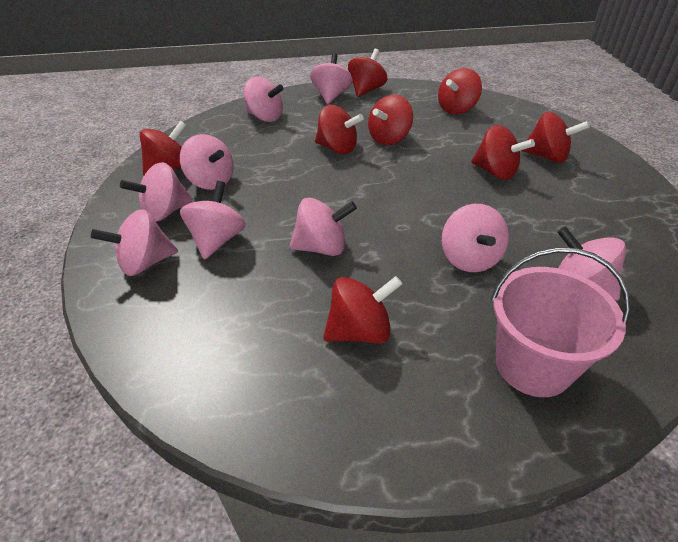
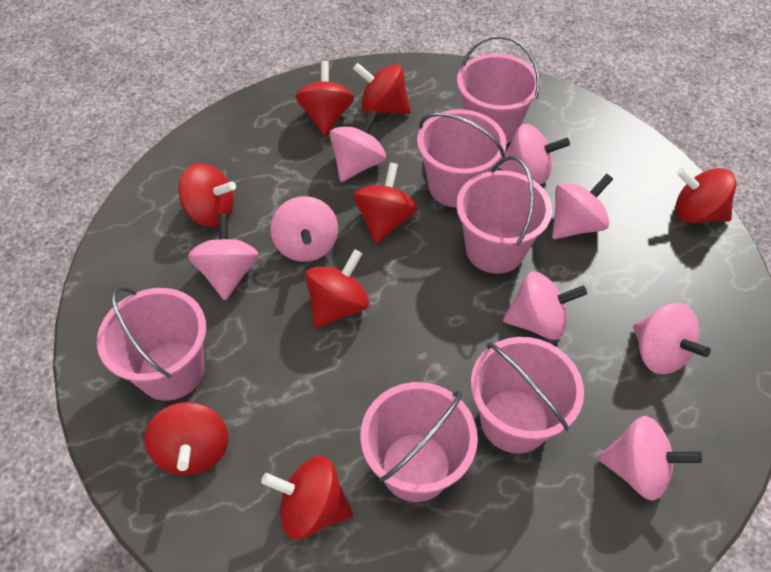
pink bucket: [491,247,631,397] = 1 -> [97,286,207,401] [360,382,478,502] [417,109,506,207] [456,156,552,274] [457,35,541,144] [471,337,584,453] = 6
pink spinning top: [91,209,178,276] [120,162,193,222] [180,134,233,190] [180,181,245,260] [244,77,284,122] [289,198,357,256] [310,53,353,104] [442,204,509,272] [557,227,626,300] = 9 -> [188,214,259,300] [270,196,338,262] [330,109,386,182] [498,124,570,184] [503,272,587,340] [552,174,613,239] [598,416,702,501] [633,303,711,374] = 8

